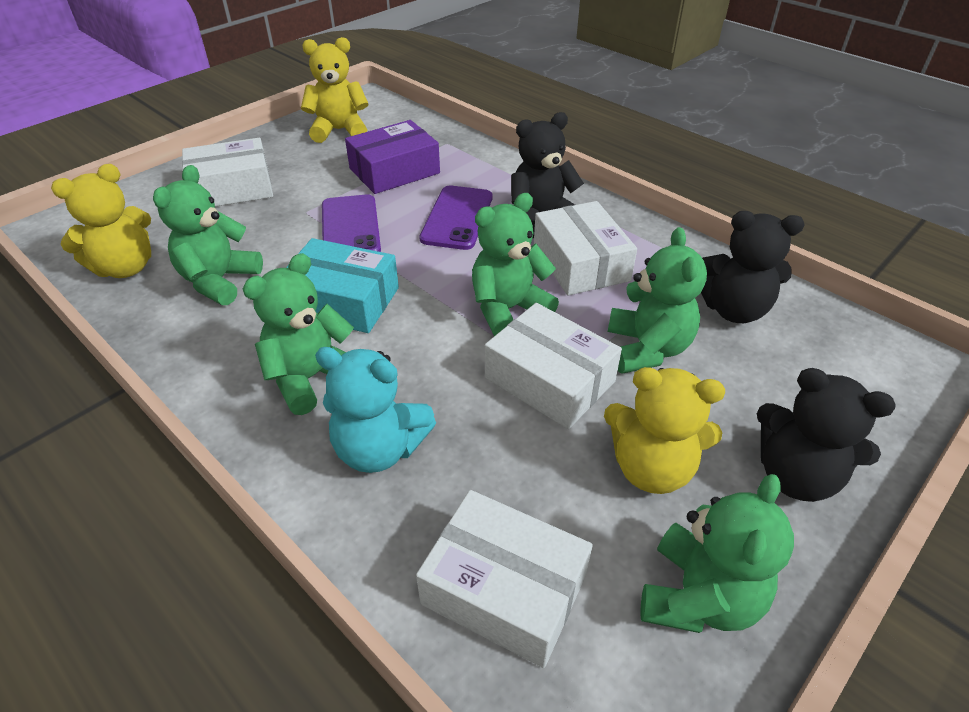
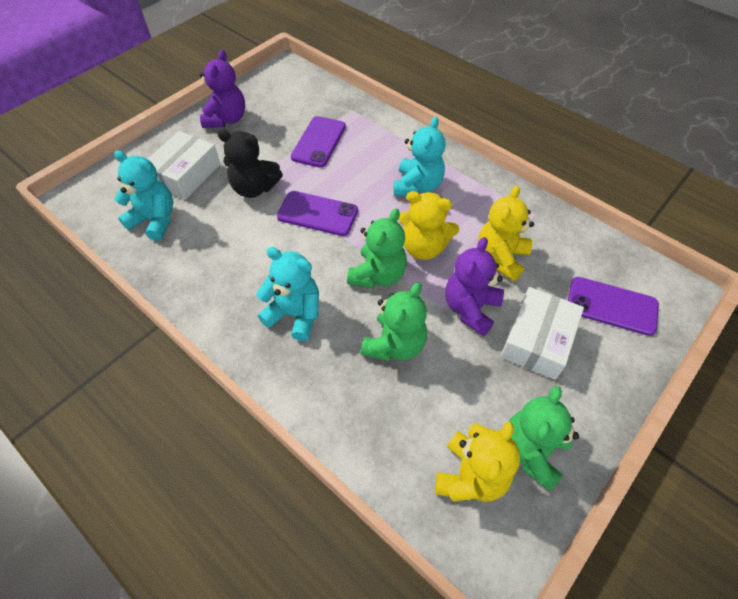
black teddy bear: [511,112,584,238] [701,211,805,323] [757,368,896,502] = 3 -> [218,129,283,198] = 1
green teddy bear: [153,165,263,305] [243,253,354,415] [472,193,559,336] [608,227,707,374] [640,474,794,633] = 5 -> [347,209,407,289] [361,282,427,361] [509,386,579,491] = 3
purple box: [345,120,440,194] = 1 -> none = 0
purple phone: [322,194,381,252] [419,186,492,250] = 2 -> [277,191,358,236] [291,116,346,168] [568,277,659,336] = 3
purple teddy bear: none = 0 -> [200,50,245,128] [445,237,504,336] = 2
turquoise box: [286,238,399,333] = 1 -> none = 0
turquoise teddy bear: [315,347,436,473] = 1 -> [114,150,173,241] [256,247,319,341] [394,116,445,196] = 3
white box: [182,138,273,207] [416,490,593,668] [485,303,622,429] [534,201,637,295] = 4 -> [148,131,220,200] [501,287,584,380] = 2

